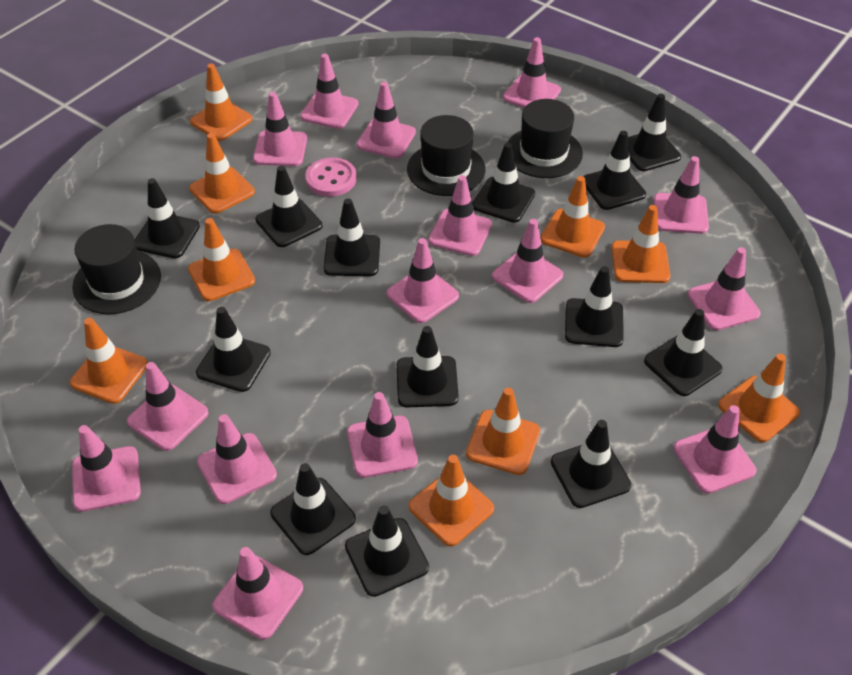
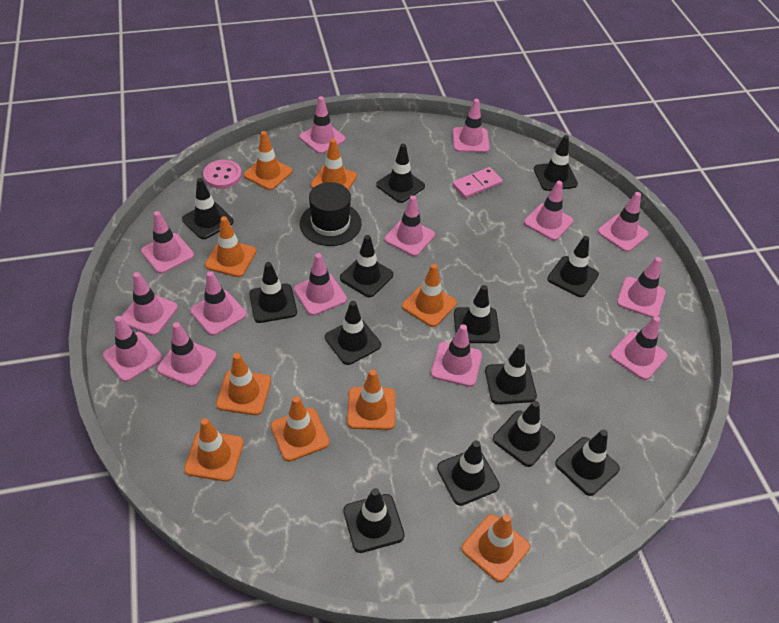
black hat: [72,224,161,314] [407,115,486,196] [507,99,583,178] = 3 -> [300,182,362,246] = 1
pink domino: none = 0 -> [452,167,503,199] = 1
pink traffic cone: [72,425,141,512] [127,362,209,451] [197,414,277,504] [212,547,303,640] [253,92,307,166] [300,54,359,129] [347,392,418,478] [356,82,416,158] [386,238,459,323] [428,175,492,256] [492,219,563,303] [503,37,561,108] [654,156,709,234] [674,405,756,494] [688,247,760,330] = 15 -> [102,316,162,382] [121,272,178,336] [141,211,194,274] [157,322,217,387] [190,271,247,336] [294,253,347,316] [299,96,346,154] [384,195,435,256] [431,324,482,387] [452,99,490,153] [524,181,573,241] [598,192,649,252] [610,316,667,380] [617,257,665,318] = 14

